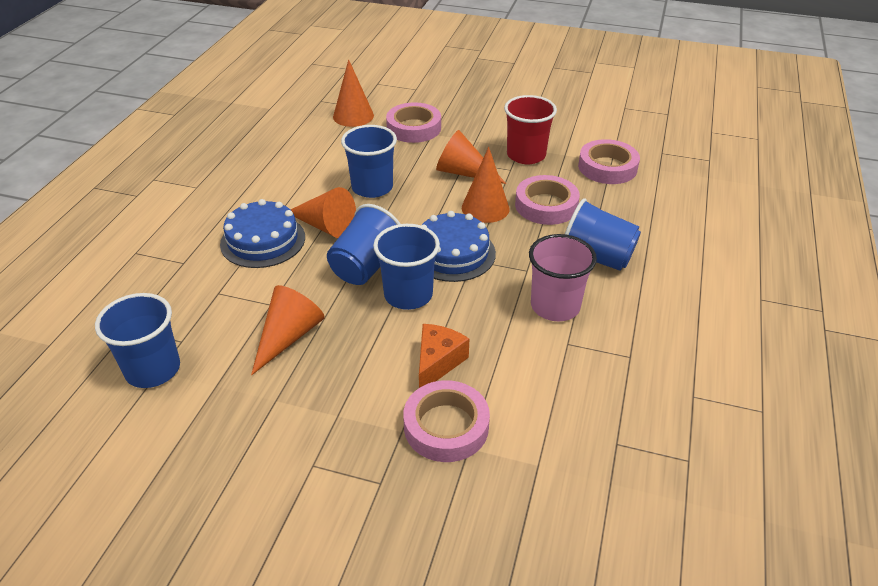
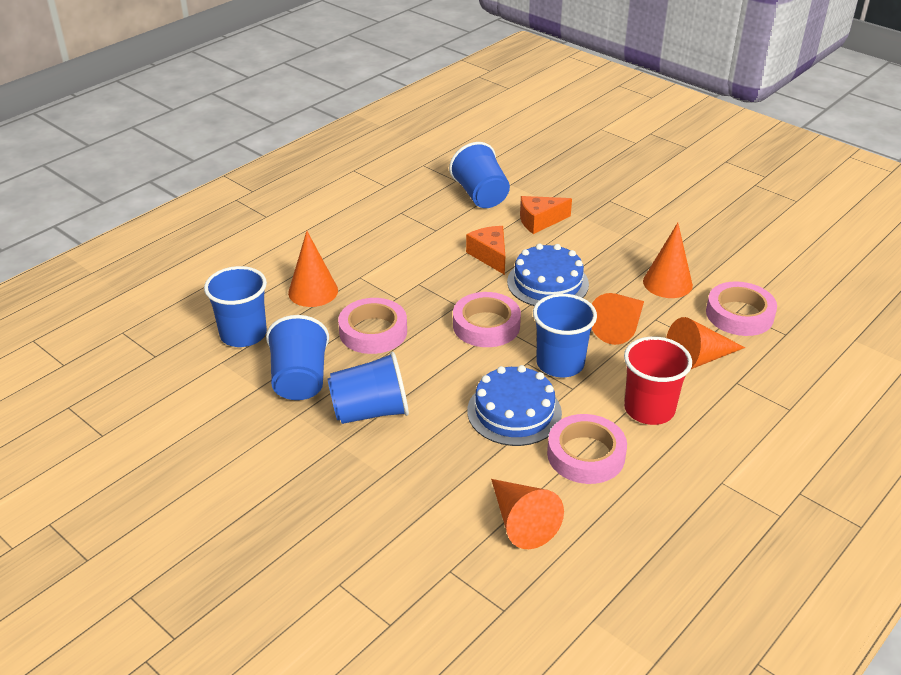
orange cheese: [419,324,469,388] = 1 -> [466,226,505,275] [520,196,572,234] = 2
pink cup: [529,234,597,321] = 1 -> none = 0

